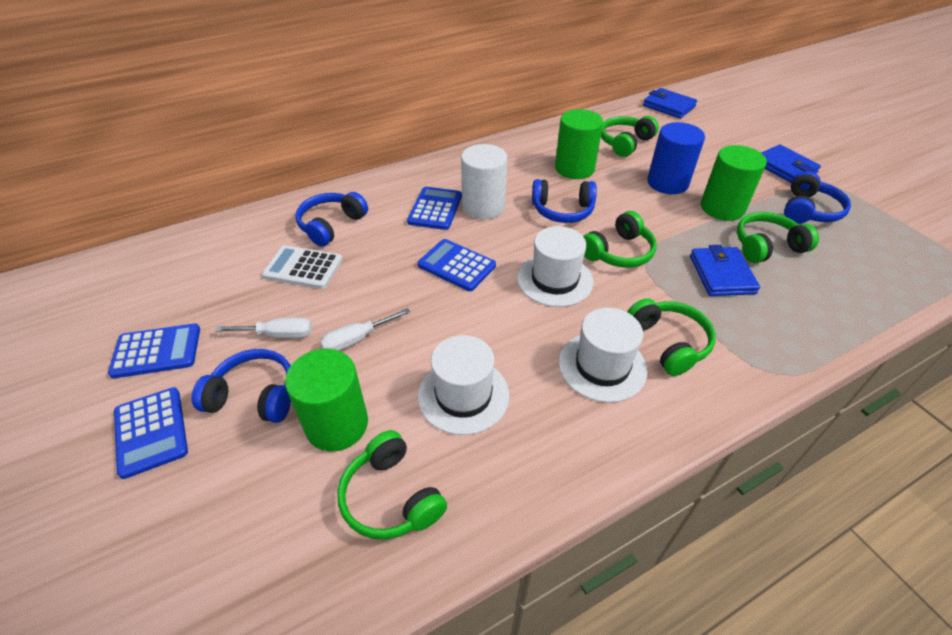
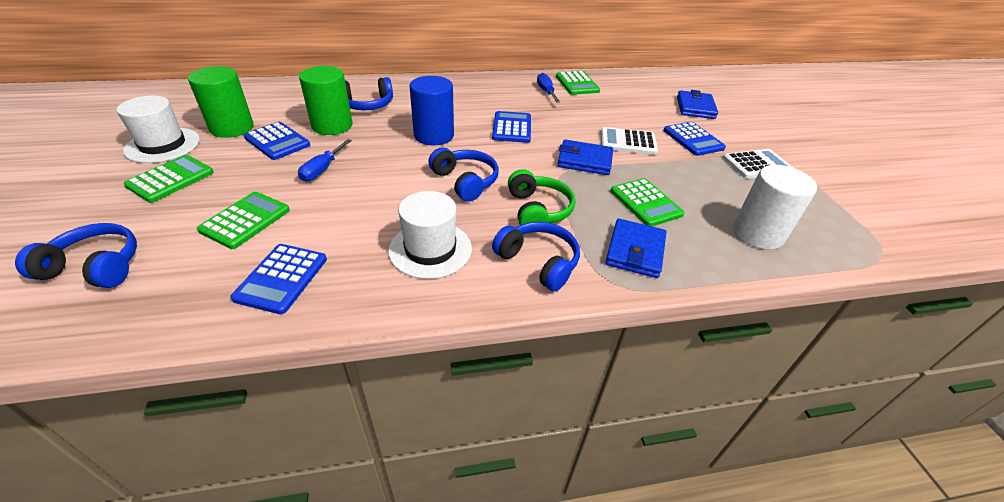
blue screwdriver: none = 0 -> [298,139,352,182] [537,73,560,103] = 2
green calculator: none = 0 -> [124,155,214,203] [197,192,290,249] [556,71,600,95] [610,178,685,226] = 4
green cylinder: [285,349,368,452] [555,109,603,179] [701,145,767,221] = 3 -> [188,66,254,138] [299,66,352,135] = 2
green headphones: [337,430,447,540] [583,211,657,268] [601,116,659,157] [627,298,716,376] [737,212,819,263] = 5 -> [508,169,575,225] = 1
white calculator: [262,245,342,289] = 1 -> [601,127,658,155] [723,149,793,179] = 2
white hat: [418,335,509,435] [517,226,593,307] [559,308,647,403] = 3 -> [116,96,200,163] [388,191,472,279] = 2
white screwdriver: [215,317,312,338] [320,308,410,351] = 2 -> none = 0

